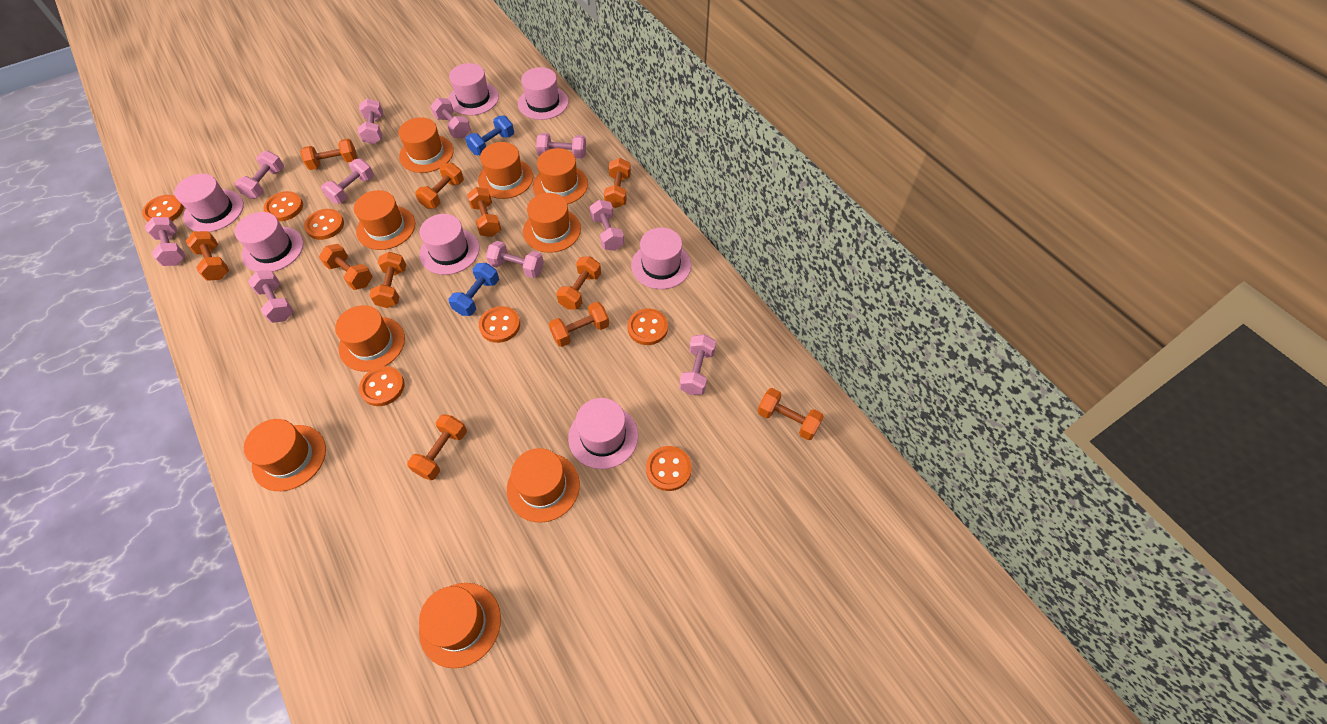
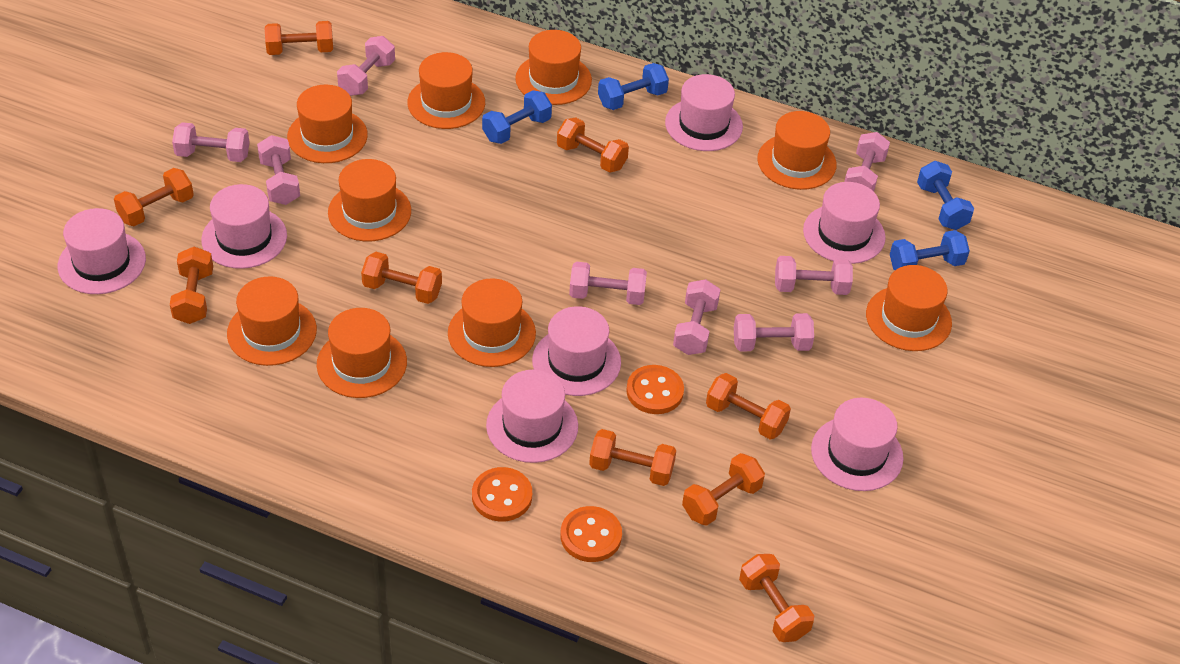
blue dumbbell: [448,263,499,316] [465,116,514,155] = 2 -> [482,90,552,144] [598,63,669,110] [890,230,970,270] [917,161,974,230] = 4
orange button: [142,195,184,222] [263,191,303,221] [304,209,344,240] [359,366,405,406] [479,306,520,343] [627,309,668,345] [646,446,692,491] = 7 -> [472,467,532,522] [560,506,622,562] [626,365,684,414] = 3
orange dumbbell: [186,231,229,281] [300,139,357,170] [319,244,373,290] [369,252,406,308] [407,414,467,480] [415,163,464,209] [467,187,501,237] [549,302,609,347] [556,256,601,309] [604,158,631,208] [758,388,824,440] = 11 -> [114,168,194,226] [170,247,213,324] [265,21,333,55] [361,252,442,304] [557,117,629,173] [589,429,676,486] [682,453,765,526] [706,373,791,439] [739,554,814,642] = 9
pink dumbbell: [145,217,185,266] [234,151,284,199] [248,270,294,323] [321,159,374,203] [358,98,383,144] [430,98,471,138] [486,241,544,278] [536,133,586,159] [590,200,624,251] [679,334,716,395] = 10 -> [172,122,250,162] [257,135,300,205] [337,36,395,96] [569,262,647,305] [673,279,721,355] [734,313,814,351] [775,256,853,295] [844,132,890,192] = 8

